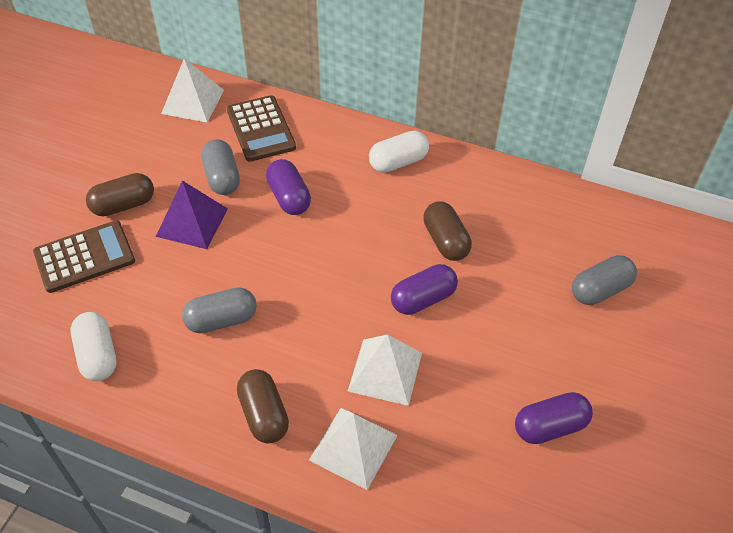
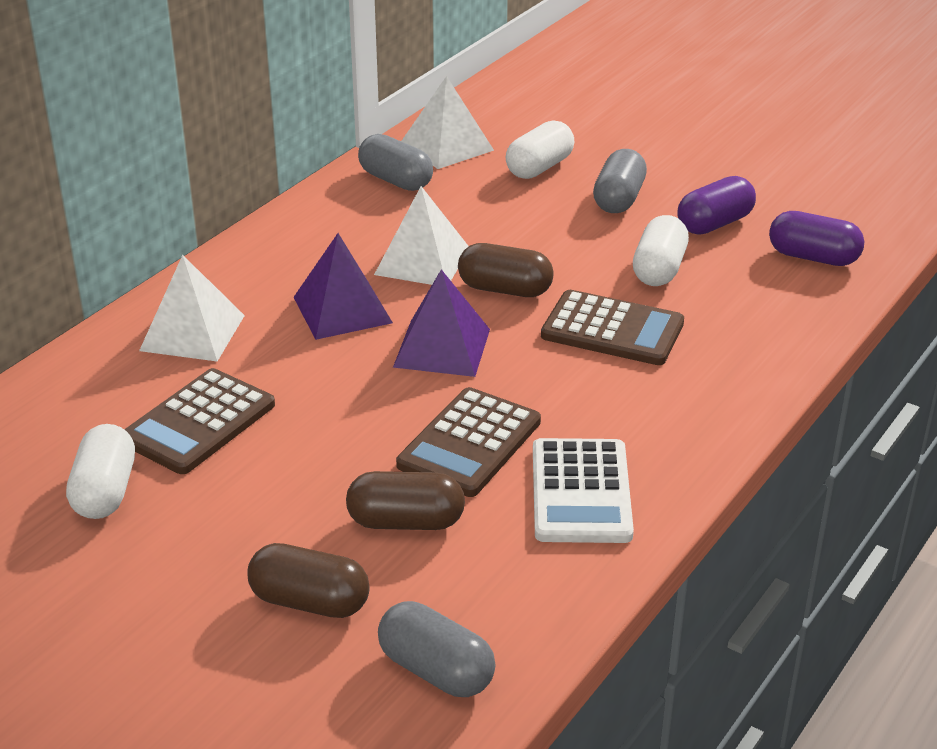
brown calculator: [33,220,135,293] [227,95,296,162] = 2 -> [124,368,275,474] [396,387,541,497] [541,290,684,365] = 3
purple capsule: [266,159,311,215] [391,264,458,315] [515,392,593,444] = 3 -> [677,176,756,234] [769,211,864,266] = 2
purple pyramid: [156,181,228,249] = 1 -> [293,233,393,340] [393,269,490,377] = 2
white calculator: none = 0 -> [533,438,634,543] = 1
white capsule: [70,312,117,381] [369,130,429,173] = 2 -> [66,424,135,519] [506,120,574,179] [633,215,689,286] = 3

